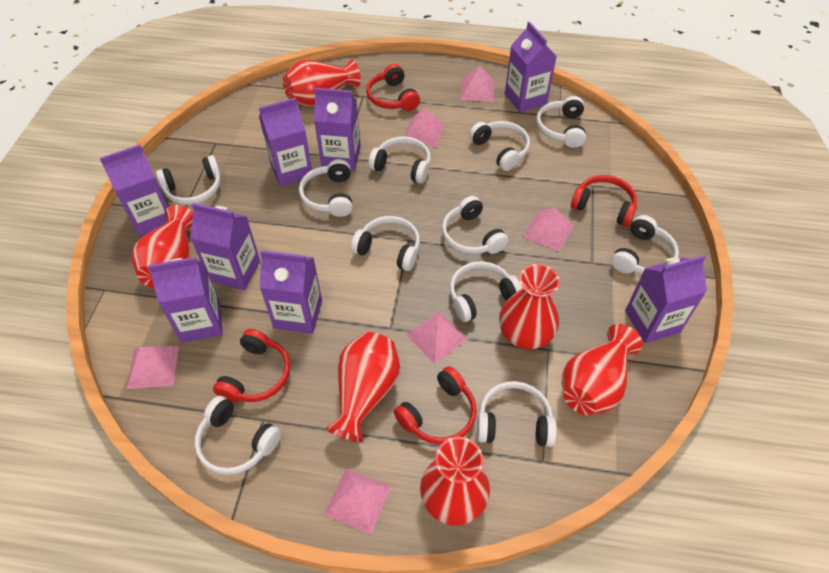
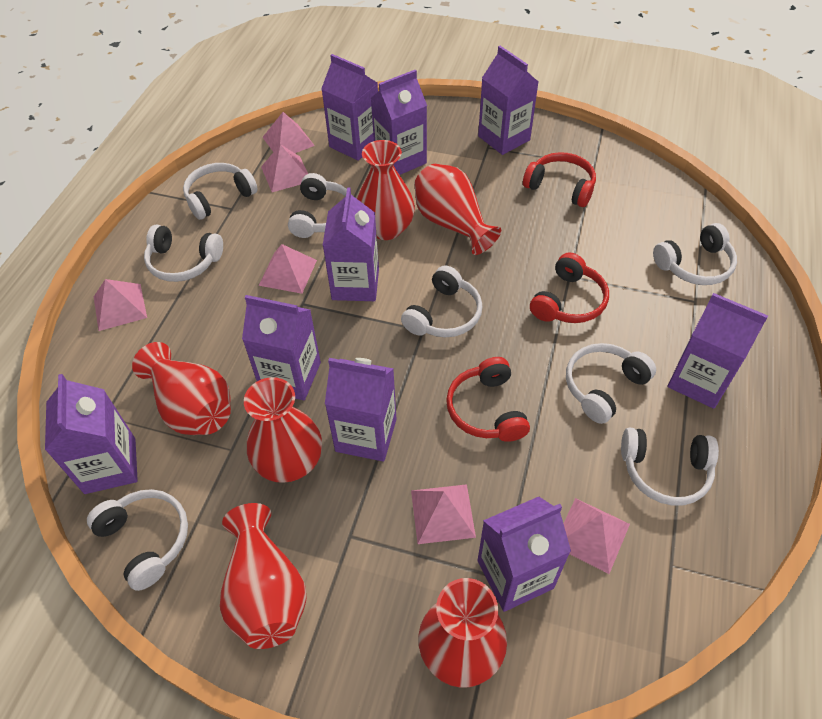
purple carton: [100,144,168,236] [148,257,223,343] [190,203,260,290] [259,98,312,186] [260,250,322,334] [314,88,361,170] [505,21,557,112] [625,255,707,343] = 8 -> [45,374,138,494] [242,295,321,400] [321,54,378,161] [322,187,379,301] [325,358,397,461] [371,70,427,175] [478,46,538,155] [478,497,571,612] [667,293,768,409] = 9
red headphones: [213,329,290,403] [366,64,420,111] [394,366,477,445] [571,175,637,227] = 4 -> [446,357,530,442] [523,152,596,207] [530,253,609,323] = 3
white headphones: [156,155,221,205] [194,396,281,475] [299,159,353,217] [351,216,420,271] [368,137,431,184] [442,196,509,254] [450,261,522,322] [469,121,530,171] [477,381,557,447] [536,96,586,148] [611,215,679,274] = 11 -> [87,489,188,591] [144,224,223,282] [183,163,258,220] [288,173,352,238] [401,266,482,337] [566,343,656,424] [621,427,719,506] [653,223,737,285] = 8

